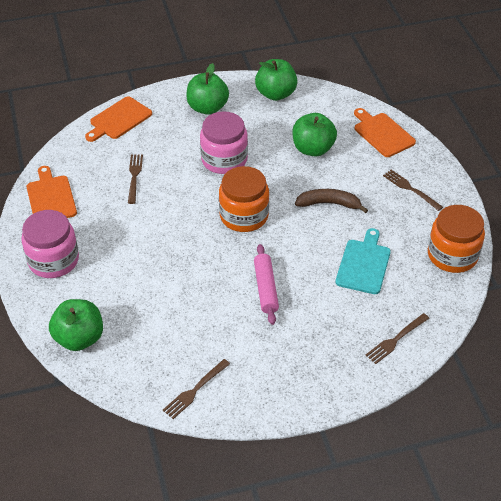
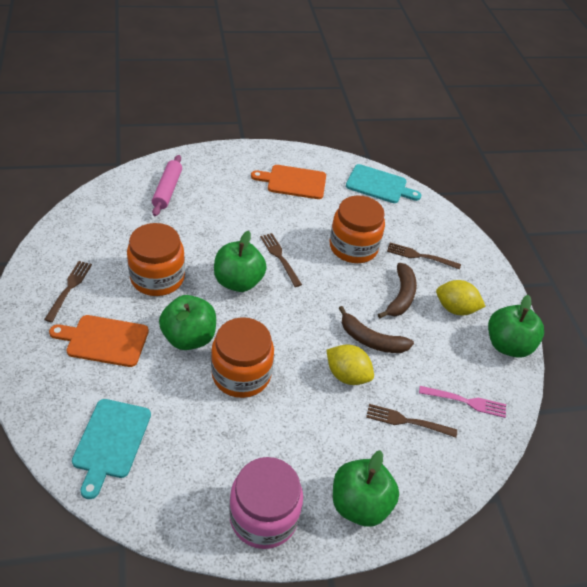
brown banana: [295,189,368,213] = 1 -> [339,306,414,353] [378,263,417,318] = 2
orange cutting board: [27,166,77,218] [85,97,152,142] [354,108,416,157] = 3 -> [49,315,149,367] [251,165,326,199] = 2
orange jar: [219,166,269,232] [428,205,485,273] = 2 -> [127,223,185,296] [211,317,274,398] [330,195,385,263] = 3
pink fork: none = 0 -> [419,386,506,418] = 1
pink jar: [21,210,79,278] [200,112,248,174] = 2 -> [229,457,303,549] = 1
turquoise cutting board: [335,228,391,294] = 1 -> [72,399,151,499] [346,164,421,203] = 2
yellow lemon: none = 0 -> [326,344,374,385] [436,280,486,315] = 2

